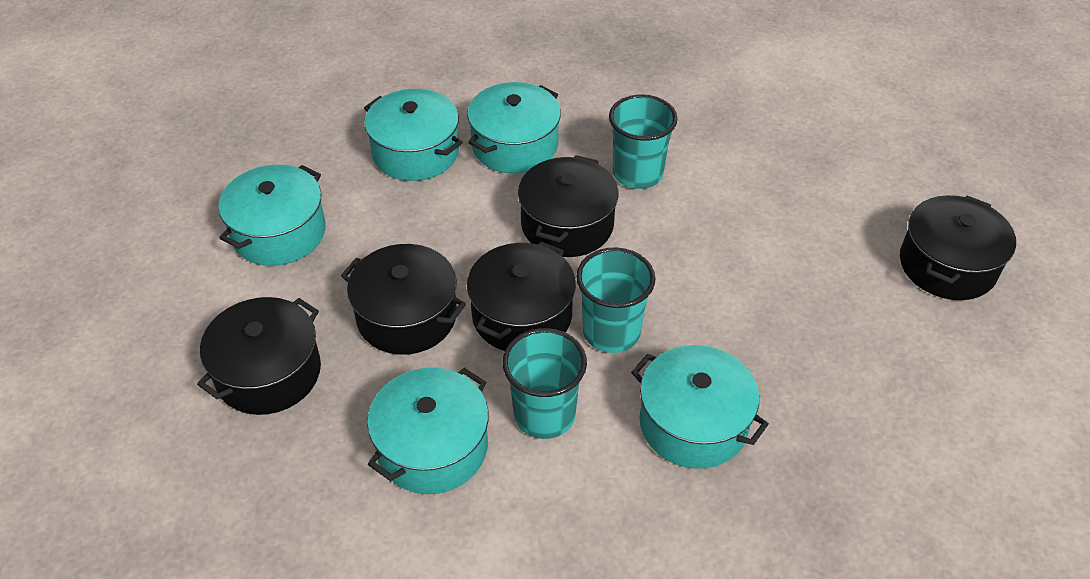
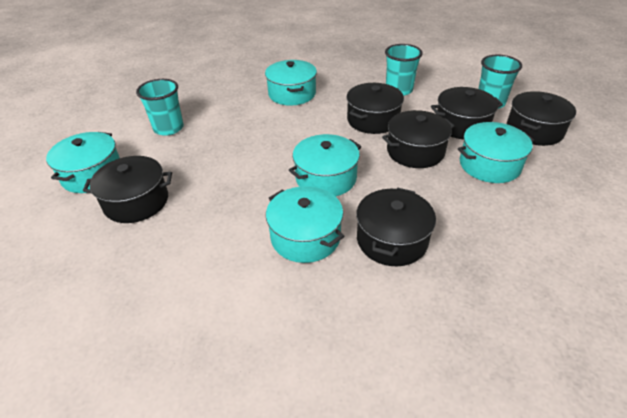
black pot: [197,297,321,415] [341,244,466,355] [467,241,576,351] [518,155,618,257] [900,195,1016,300] = 5 -> [83,156,172,223] [347,83,404,134] [356,188,436,266] [382,110,455,168] [431,87,503,139] [507,91,576,146] = 6

